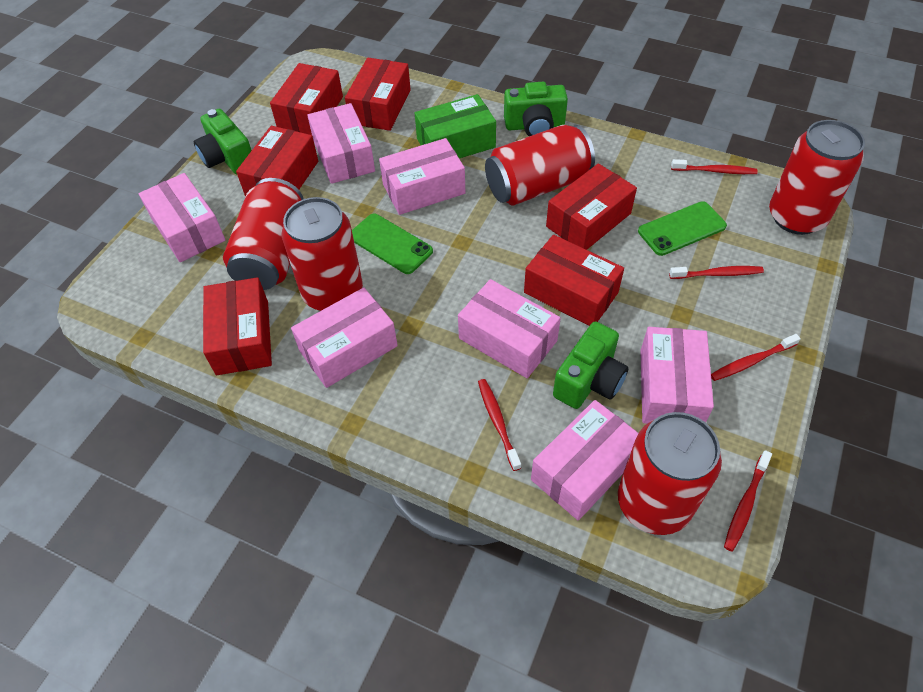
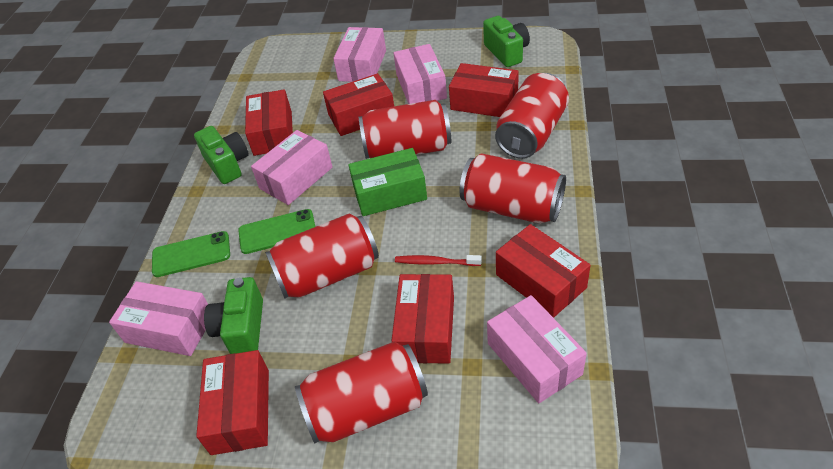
pink box: [139,173,225,262] [291,288,398,388] [307,103,375,184] [379,138,465,215] [458,279,561,378] [531,400,638,520] [640,327,714,424] = 7 -> [109,281,208,356] [251,130,332,205] [333,27,386,82] [393,44,447,104] [487,295,587,403] = 5
red toothbrush: [478,379,521,471] [669,266,764,279] [671,159,758,174] [711,334,801,381] [724,450,772,552] = 5 -> [395,255,482,266] = 1

